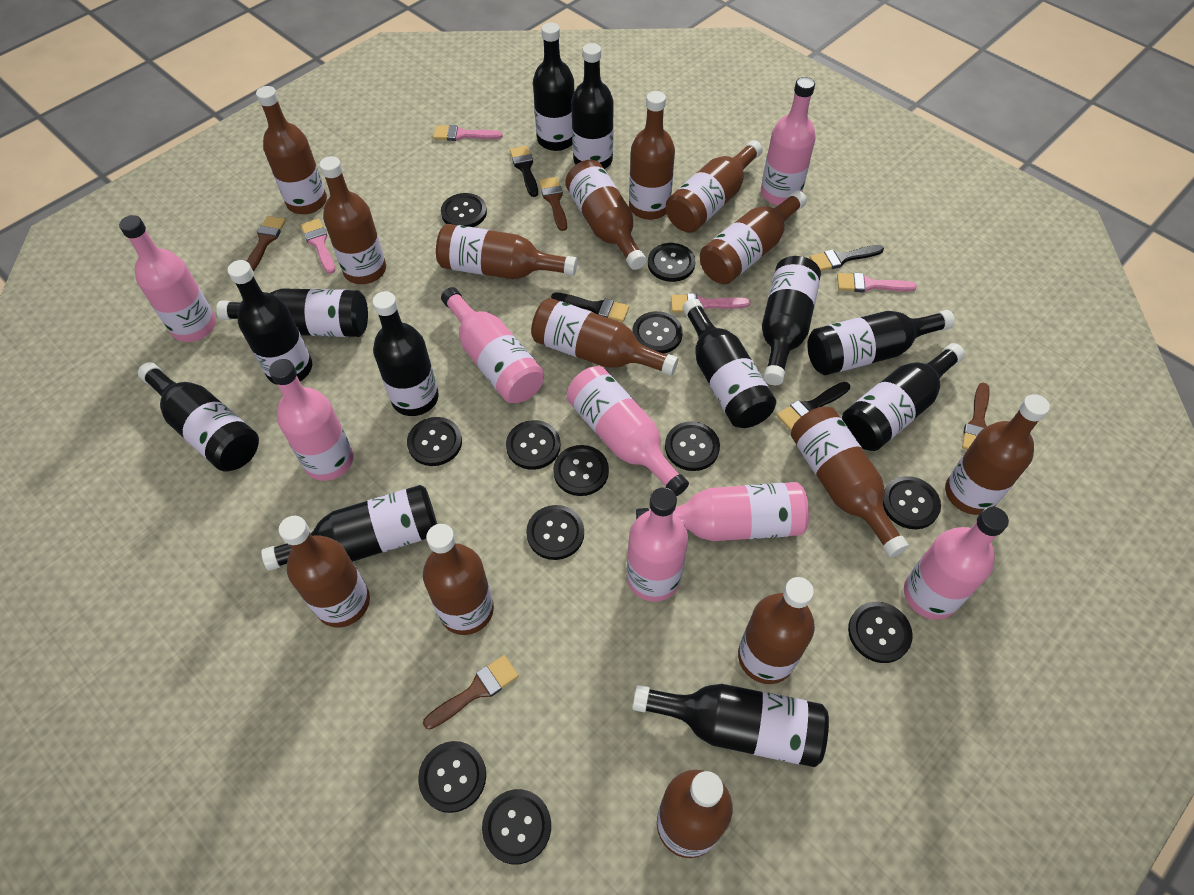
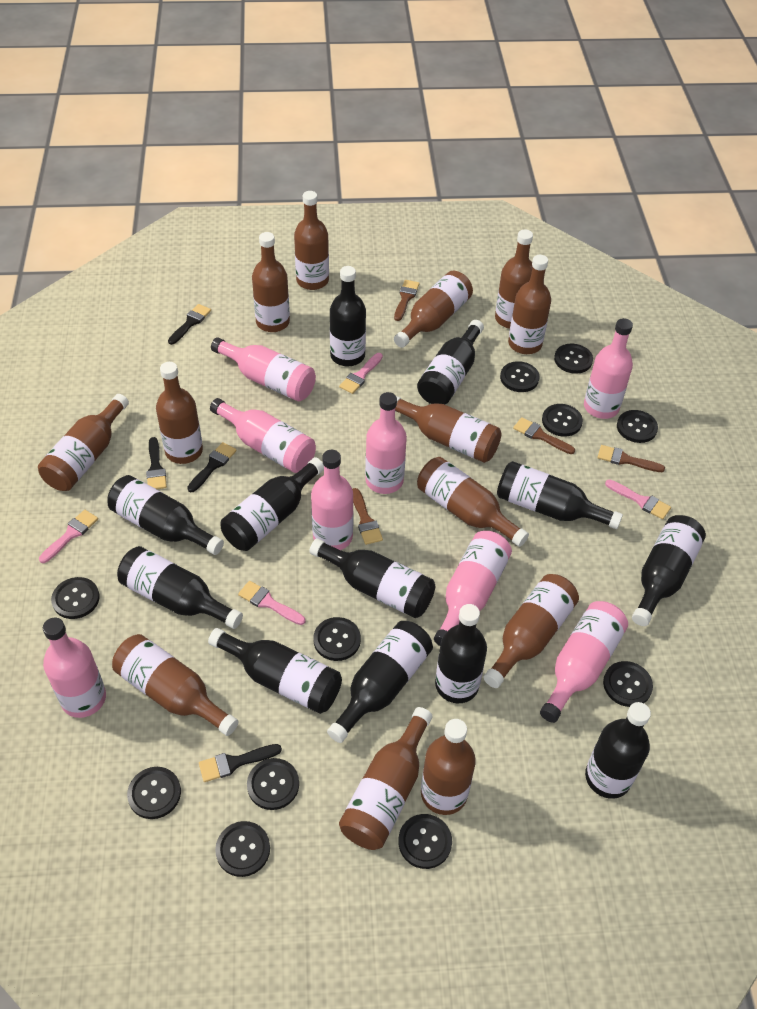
black button: [407,417,462,466] [418,741,486,813] [441,193,487,227] [482,789,551,864] [506,420,561,470] [526,505,584,560] [553,445,609,496] [632,311,683,354] [648,243,695,282] [665,421,720,471] [848,602,913,663] [883,476,941,529] = 12 -> [51,577,100,619] [127,767,181,819] [215,821,270,877] [247,758,299,810] [313,617,361,661] [398,814,452,869] [500,361,540,392] [542,404,583,437] [554,344,593,374] [603,661,653,707] [617,410,658,443] = 11
brown bottle: [256,86,327,214] [279,516,370,627] [319,156,386,284] [423,524,494,635] [436,224,577,279] [531,298,678,376] [565,160,646,270] [629,91,675,220] [657,770,732,858] [666,140,763,233] [700,190,807,284] [738,577,815,684] [791,406,909,558] [945,394,1050,515] = 14 -> [38,394,129,491] [112,634,239,736] [156,362,203,464] [252,232,290,332] [294,191,329,290] [339,707,433,850] [394,271,473,348] [395,396,502,463] [417,457,529,547] [421,719,476,815] [483,574,579,688] [495,230,533,329] [508,255,551,354] = 13

